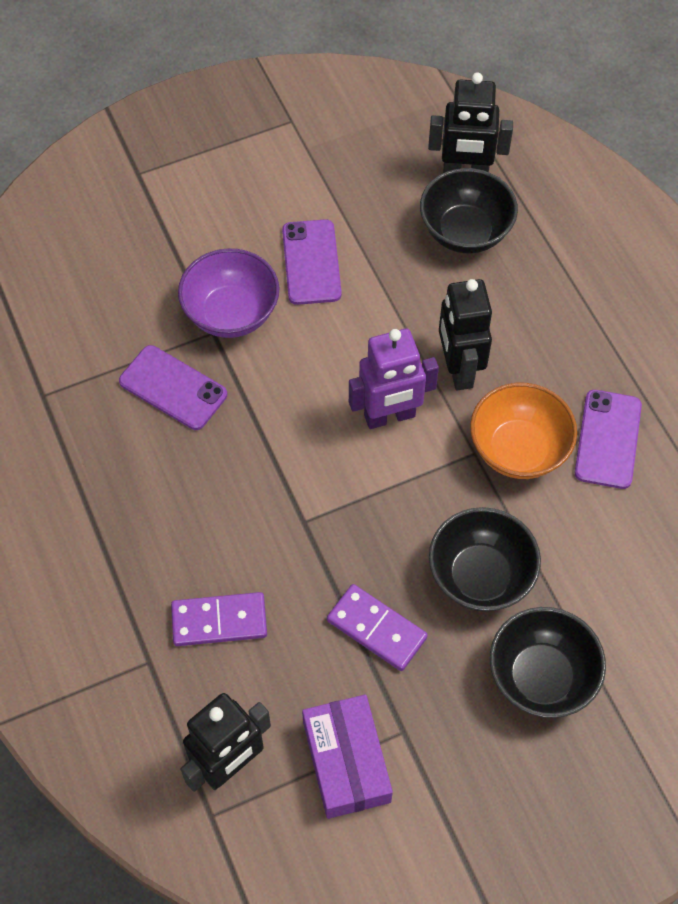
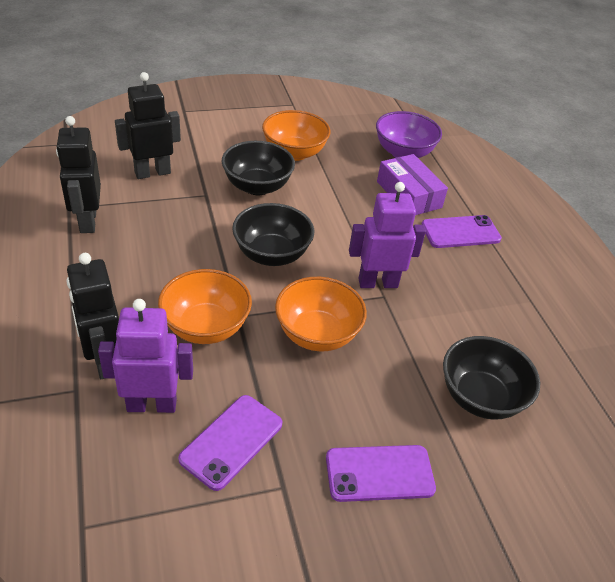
orange bowl: [470,383,577,479] = 1 -> [158,269,252,344] [262,110,331,161] [275,277,367,351] = 3
purple domino: [171,592,267,646] [327,584,428,671] = 2 -> none = 0
purple robot: [349,329,439,429] = 1 -> [98,299,193,413] [349,182,426,288] = 2

